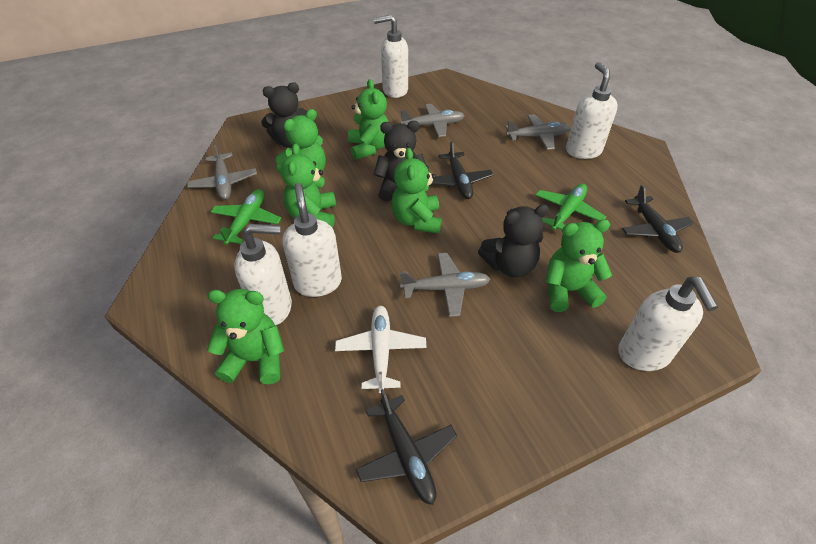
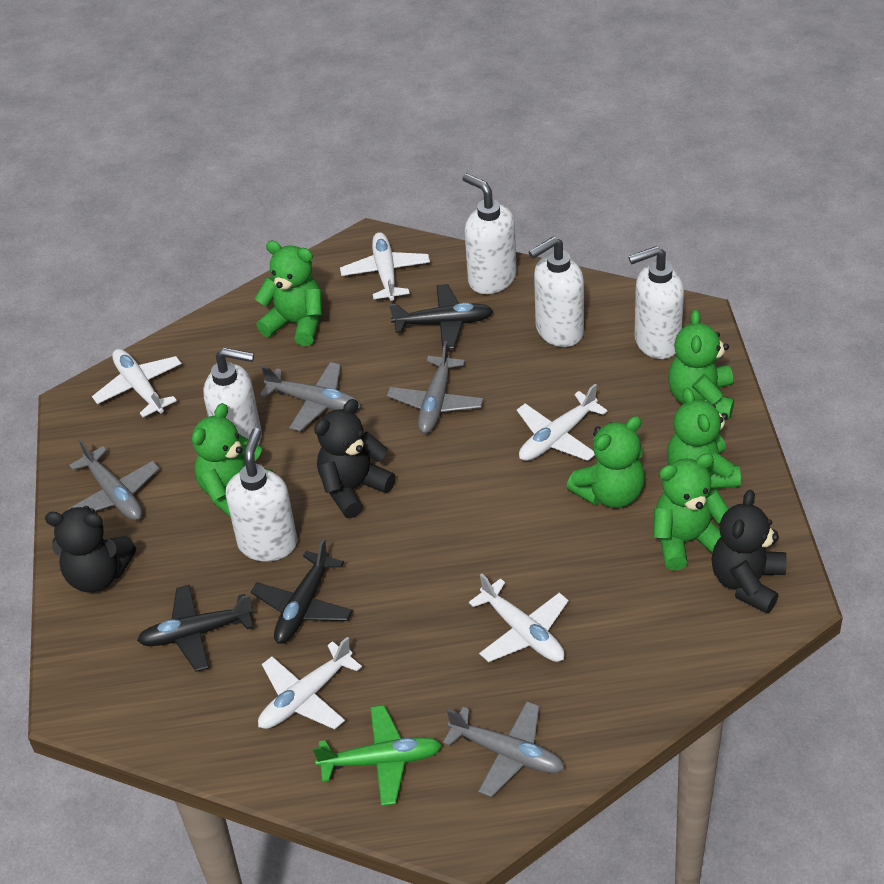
green plane: [211,189,281,245] [535,184,606,230] = 2 -> [313,705,442,806] = 1
white plane: [335,306,427,393] = 1 -> [92,349,182,417] [258,637,362,729] [340,232,430,301] [469,573,569,662] [517,384,608,461] = 5

